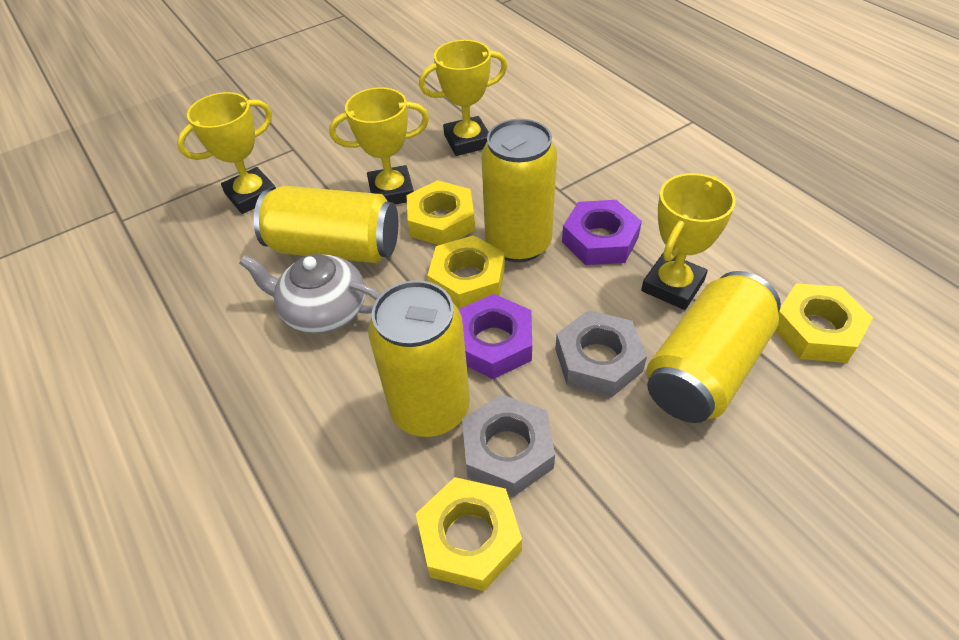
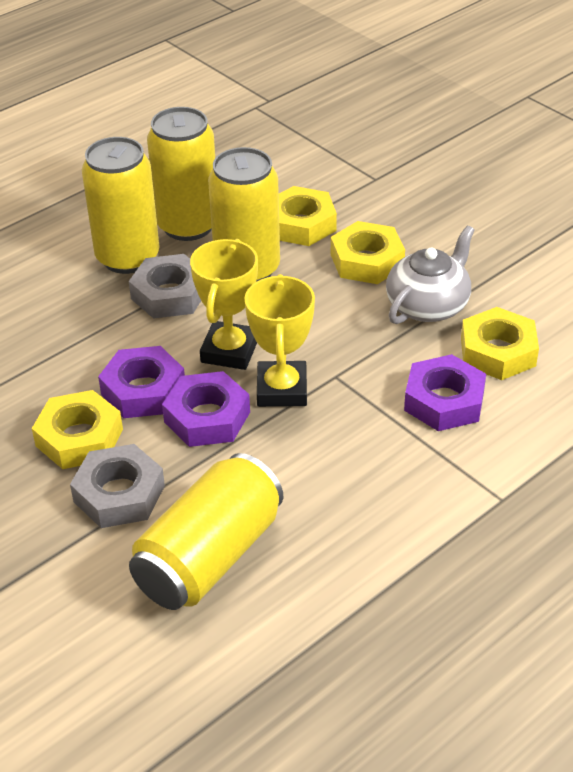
purple nut: [459,294,532,379] [562,200,642,265] = 2 -> [98,346,185,418] [162,371,250,447] [404,354,486,431] = 3
yellow trophy: [177,92,276,214] [329,87,429,205] [419,40,507,156] [641,173,736,310] = 4 -> [190,239,258,370] [244,274,315,407] = 2

